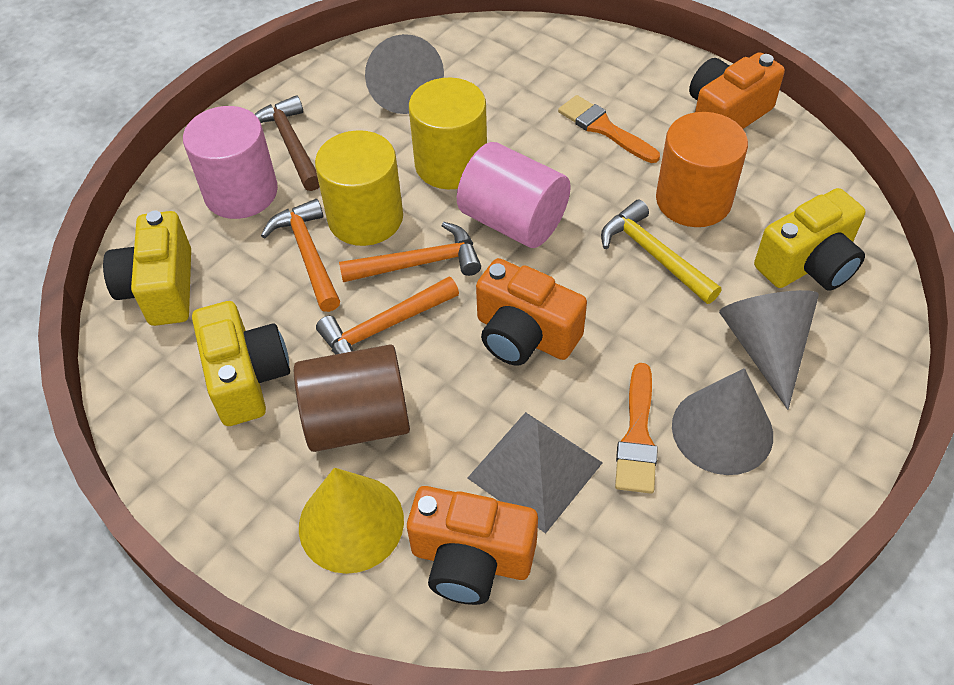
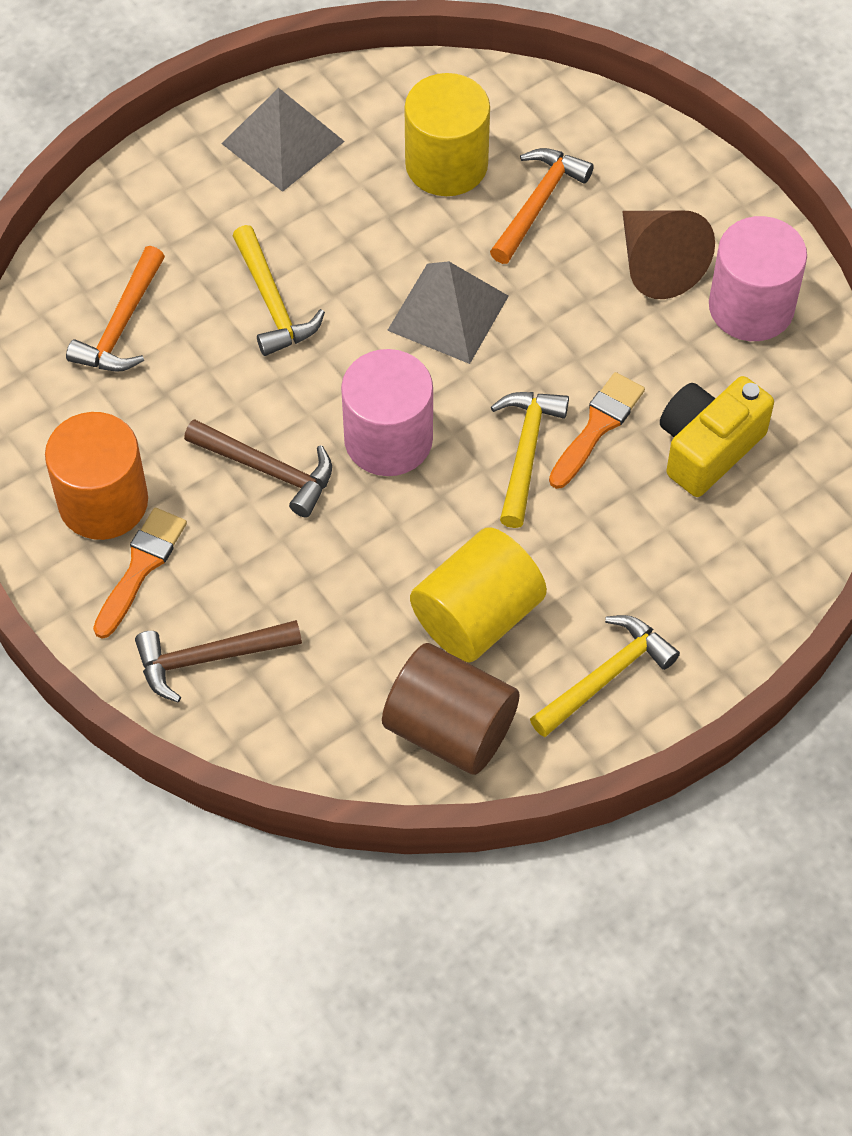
brown cone: none = 0 -> [622,210,715,299] = 1
brown hammer: [255,95,320,191] = 1 -> [135,620,302,702] [184,419,332,517] = 2
grey cone: [365,34,444,114] [672,368,773,475] [719,290,819,410] = 3 -> none = 0
grey pyramid: [468,412,603,534] = 1 -> [221,88,345,192] [387,261,509,364] = 2
orange camera: [407,486,538,605] [476,258,587,365] [689,52,785,129] = 3 -> none = 0
orange hammer: [261,199,340,312] [316,277,459,354] [339,222,481,282] = 3 -> [66,246,165,372] [490,148,594,264] = 2
yellow camera: [103,211,191,326] [192,301,290,426] [754,188,866,291] = 3 -> [660,376,774,497] = 1
yellow cone: [299,468,404,574] = 1 -> none = 0
yellow hammer: [601,200,721,304] = 1 -> [233,225,325,356] [491,392,569,528] [530,615,680,737] = 3

